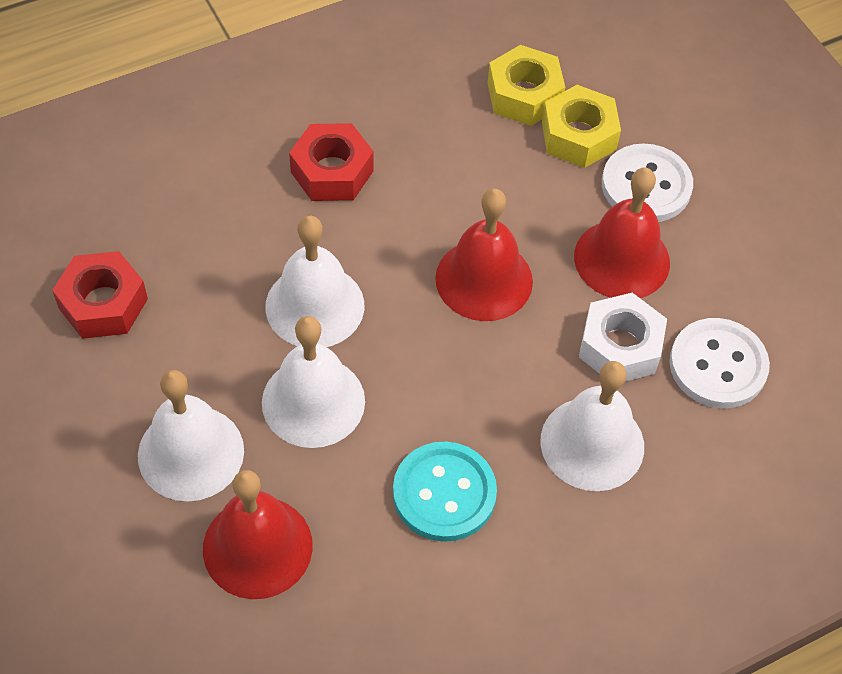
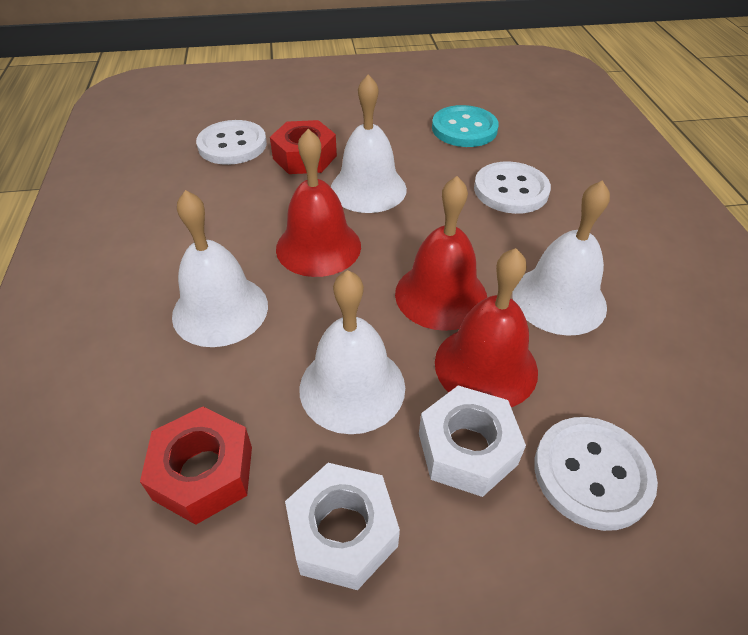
white button: [602,143,693,222] [669,318,770,408] = 2 -> [196,120,267,165] [474,161,551,214] [534,417,658,531] = 3
white nut: [579,293,667,381] = 1 -> [285,463,400,590] [419,386,526,497] = 2
yellow nut: [488,45,565,126] [542,85,621,168] = 2 -> none = 0

